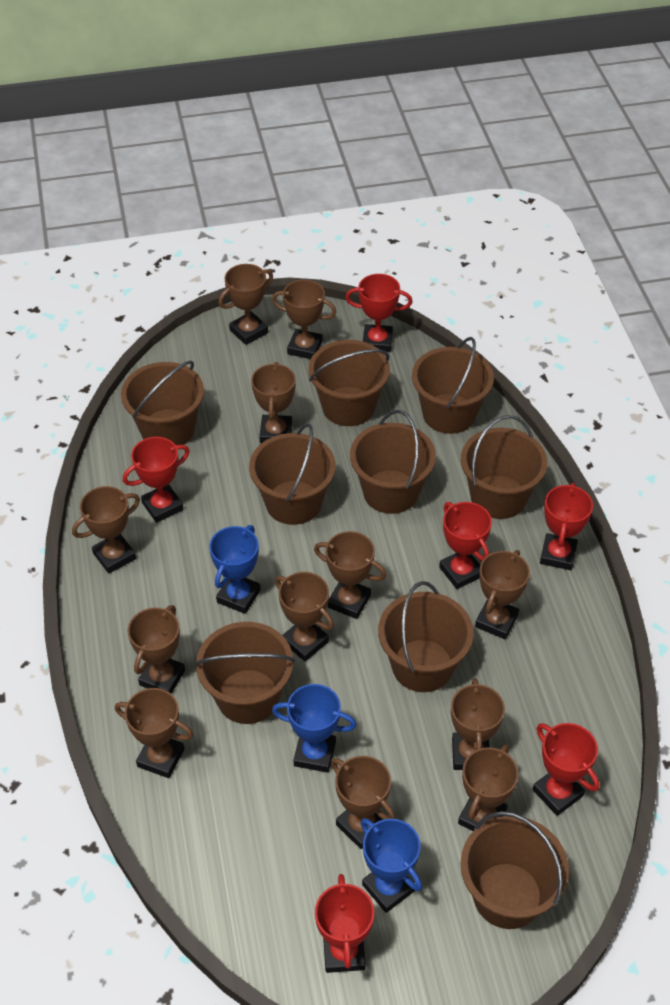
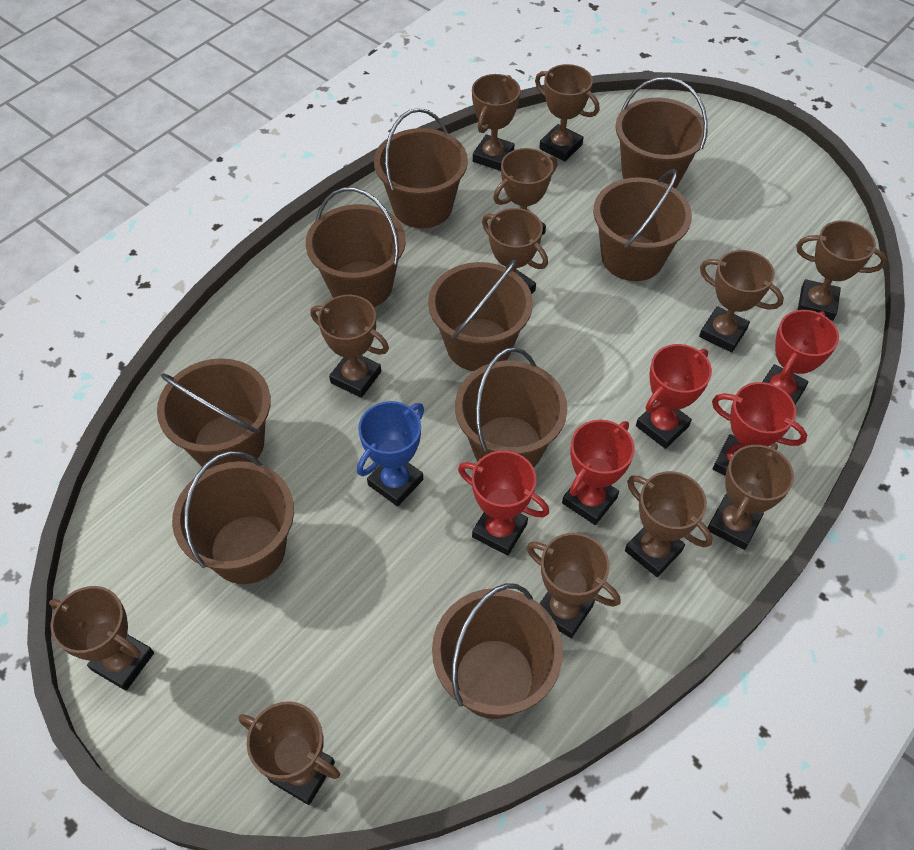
blue trophy: [209,525,261,614] [272,684,357,773] [361,818,422,913] = 3 -> [357,401,424,506] = 1
red trophy: [123,437,190,523] [315,874,374,973] [345,274,413,352] [439,502,492,589] [533,723,600,816] [540,483,593,570] = 6 -> [458,451,549,556] [562,420,635,525] [636,344,712,449] [712,382,807,476] [762,310,839,404] = 5

